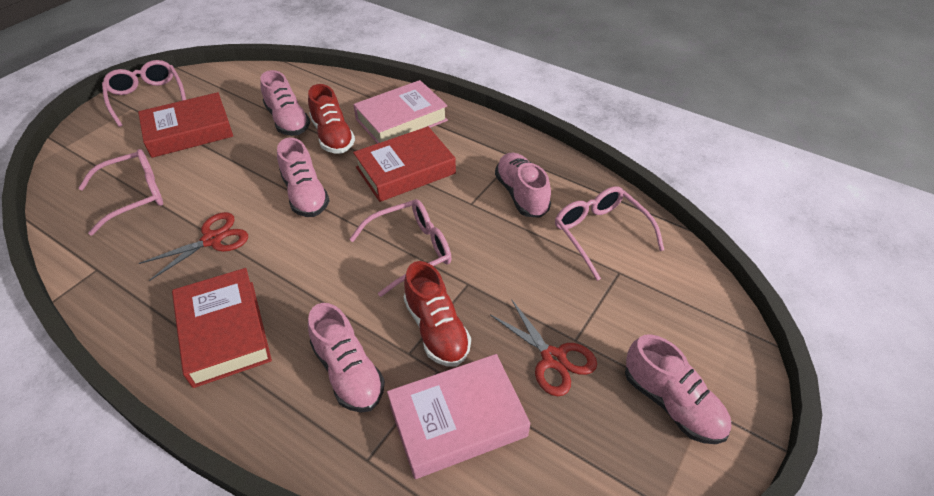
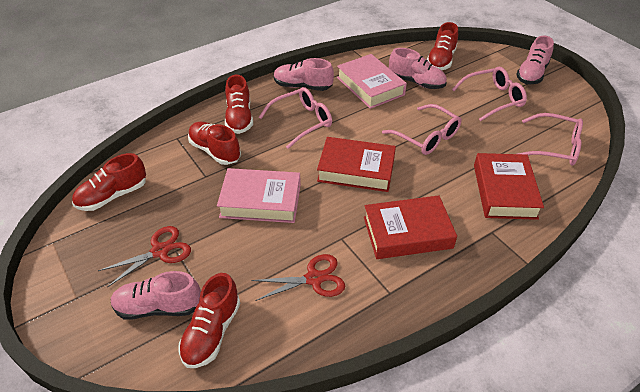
pink shoe: [260,70,310,136] [277,137,330,217] [308,303,385,413] [495,153,551,218] [625,334,731,444] = 5 -> [111,271,201,320] [274,58,334,91] [389,48,447,89] [516,36,554,84] = 4
red shoe: [308,84,355,154] [404,261,471,367] = 2 -> [72,153,146,211] [178,273,240,368] [188,122,241,165] [225,75,253,134] [427,22,458,70] = 5

